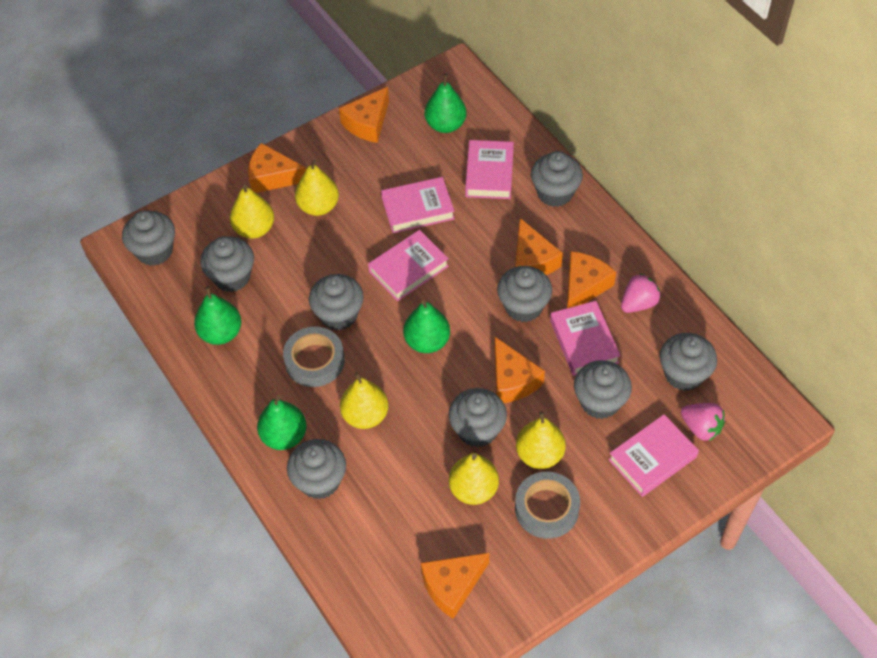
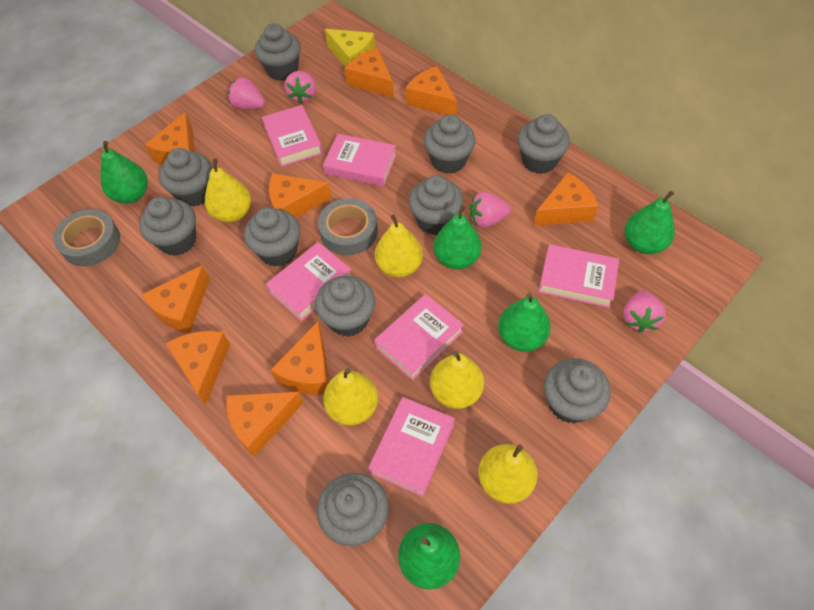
green pear: [194,286,241,345] [257,396,307,450] [403,300,450,353] [425,74,466,133] = 4 -> [101,141,148,203] [398,523,460,590] [434,205,482,269] [498,293,551,352] [625,191,675,254] = 5
grey cupcake: [122,210,175,266] [200,236,254,292] [287,439,346,499] [309,274,364,330] [448,388,507,447] [497,266,552,322] [531,151,583,207] [574,360,632,419] [660,333,717,391] = 9 -> [139,197,196,256] [159,148,212,207] [244,207,300,267] [255,23,301,81] [315,276,375,337] [317,473,389,546] [408,175,464,235] [424,115,476,174] [517,114,570,174] [544,358,611,424] = 10
orange cheese: [248,143,306,193] [339,87,389,143] [421,553,489,619] [494,337,545,403] [515,218,563,275] [567,251,616,308] = 6 -> [141,265,210,333] [145,112,195,165] [165,331,230,405] [226,392,303,457] [269,173,331,218] [271,321,329,395] [345,48,394,98] [406,66,457,116] [533,172,598,226] = 9
pink book: [368,230,449,301] [381,177,455,233] [465,140,514,199] [550,301,621,376] [608,414,699,497] = 5 -> [262,105,323,167] [266,242,352,321] [323,134,397,187] [368,397,455,497] [374,294,464,380] [538,244,619,308] = 6
pink strawberry: [621,273,661,313] [681,403,725,441] = 2 -> [228,77,265,110] [285,71,316,103] [470,191,511,228] [623,290,666,333] = 4
yellow cheese: none = 0 -> [325,29,375,67] = 1

